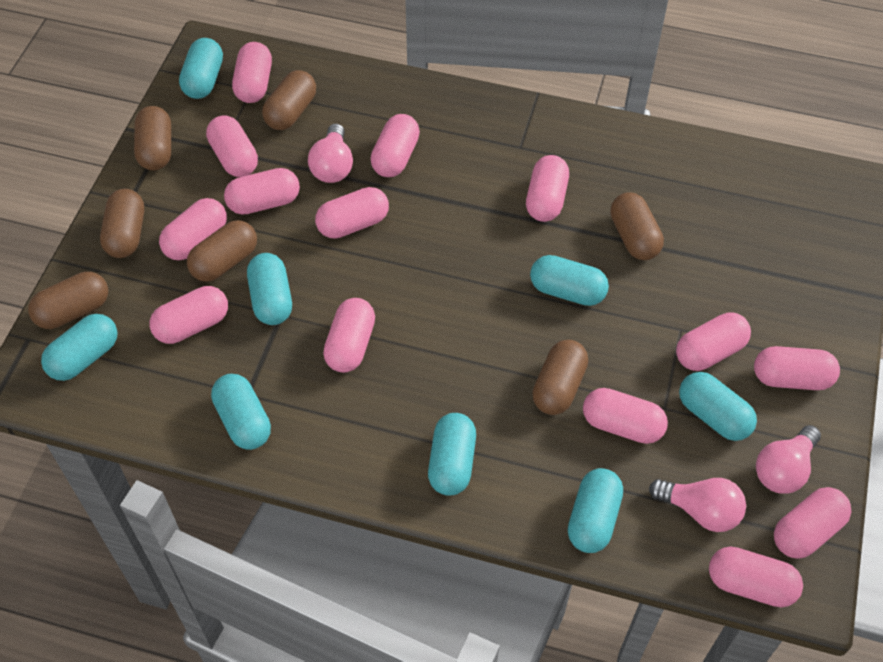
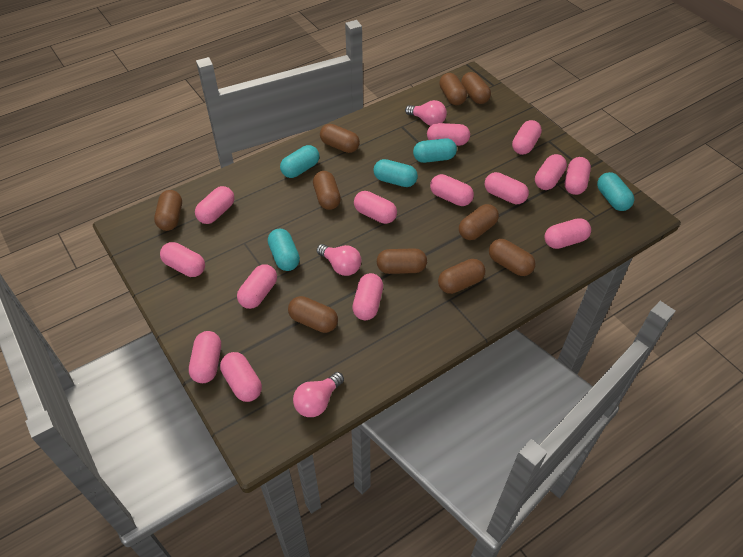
brown capsule: [28,271,108,329] [100,189,144,258] [134,106,171,170] [187,220,257,282] [262,70,316,130] [532,340,588,415] [610,192,664,260] = 7 -> [154,190,182,231] [288,296,338,333] [313,171,341,210] [320,124,360,153] [377,248,427,274] [438,259,486,294] [439,73,467,105] [459,204,499,240] [461,72,491,104] [489,239,536,276] = 10
turquoise capsule: [41,314,118,381] [179,38,223,99] [211,374,271,450] [247,253,292,325] [428,413,476,496] [530,255,609,306] [568,468,623,553] [679,372,757,441] = 8 -> [268,229,300,271] [280,145,319,178] [374,159,418,187] [413,138,457,163] [597,172,634,211] = 5

